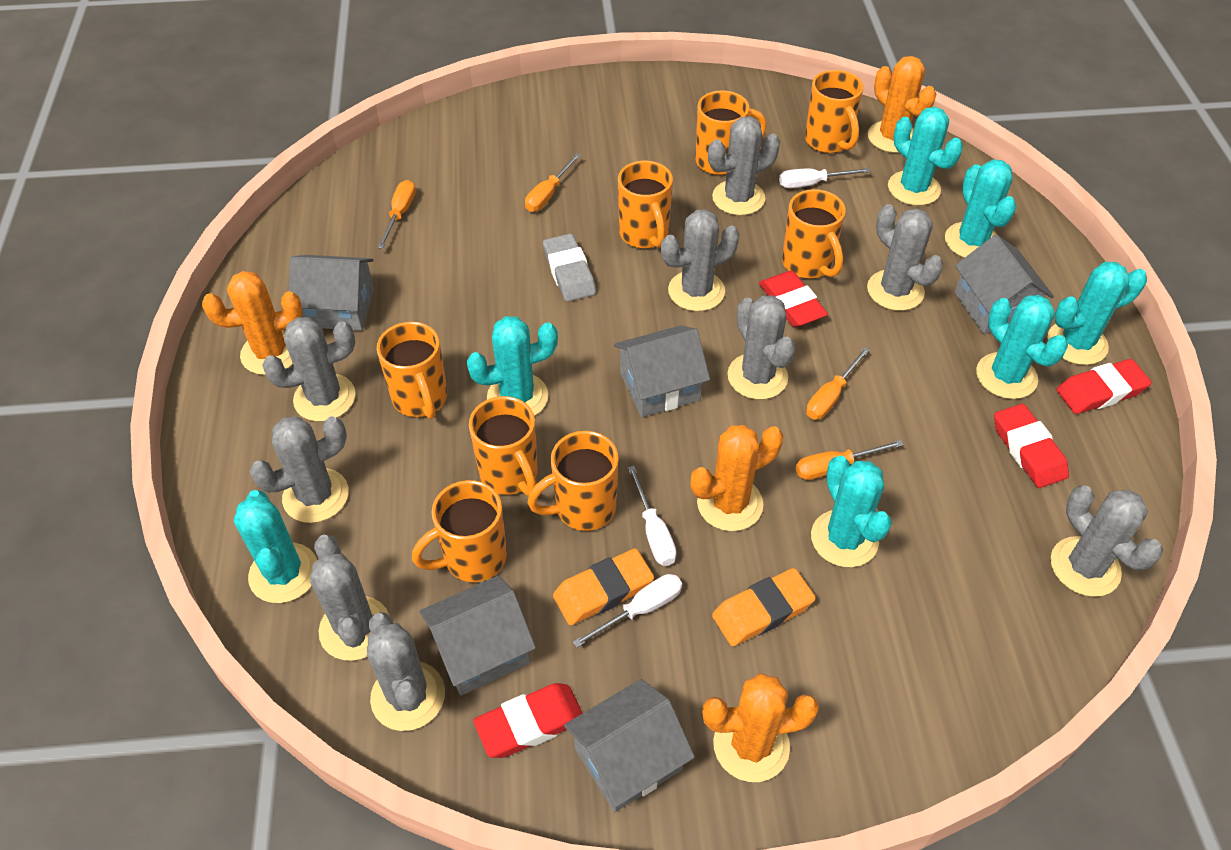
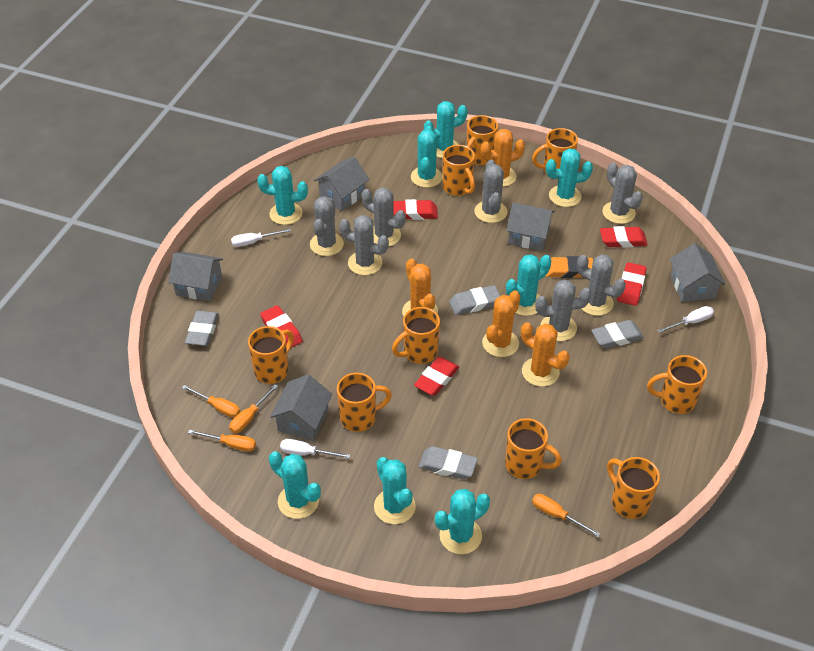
grey cactus: [250,416,348,523] [262,317,355,422] [310,535,390,661] [367,612,445,731] [661,209,740,311] [708,116,780,215] [728,295,796,400] [867,204,943,311] [1051,486,1163,597] = 9 -> [310,196,344,256] [339,215,389,275] [362,188,406,247] [474,160,507,223] [535,279,591,341] [577,254,626,316] [602,162,643,224] = 7
grey eraser: [543,234,596,302] = 1 -> [185,311,219,346] [419,446,478,479] [449,285,500,315] [591,320,644,348] = 4
orange eraser: [553,548,654,625] [712,568,816,646] = 2 -> [545,256,593,278] = 1
orange mug: [377,322,447,419] [412,480,507,582] [469,396,538,496] [527,431,619,531] [618,161,673,248] [695,90,767,175] [782,189,846,279] [805,70,863,153] = 8 -> [248,326,294,384] [337,373,392,432] [392,307,440,364] [443,145,475,196] [467,115,498,165] [505,418,562,479] [532,128,578,174] [607,457,660,519] [647,355,707,414] = 9
red eraser: [473,683,582,758] [759,271,828,327] [994,404,1069,488] [1057,359,1152,414] = 4 -> [260,305,303,348] [393,199,438,220] [414,357,459,396] [600,226,648,247] [617,262,646,306] = 5
turquoise cactus: [234,490,317,603] [466,316,558,416] [811,455,892,567] [888,107,963,206] [945,159,1016,258] [976,295,1068,399] [1048,262,1147,365] = 7 -> [257,166,308,225] [269,451,321,519] [374,457,416,524] [411,126,443,188] [424,101,468,158] [435,489,490,554] [506,254,551,316] [546,148,593,207] = 8

